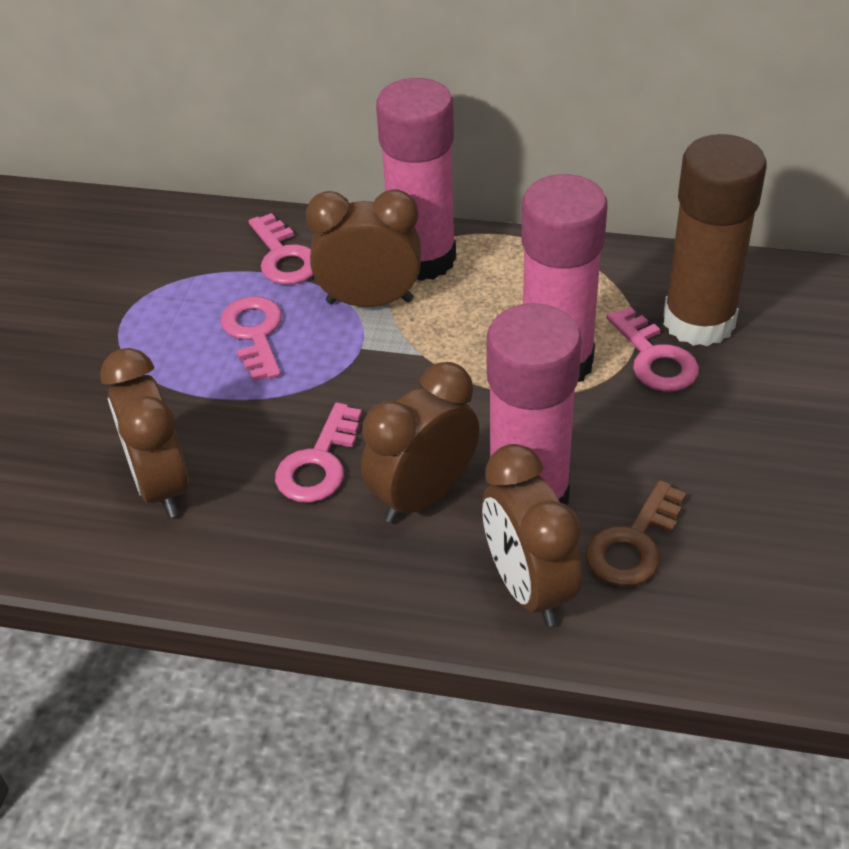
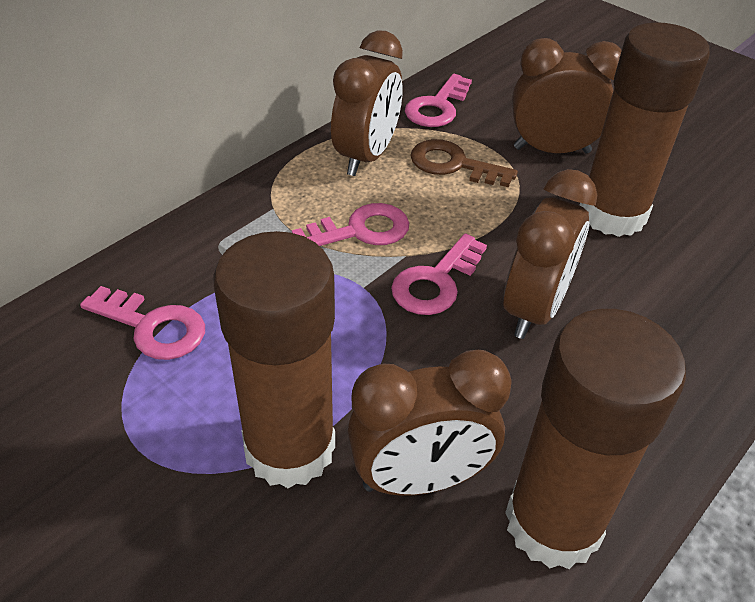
brown glue stick: [663,134,766,346] = 1 -> [213,231,335,488] [505,309,686,569] [580,22,710,237] = 3
pink glue stick: [376,78,456,281] [487,303,582,505] [522,174,608,382] = 3 -> none = 0

